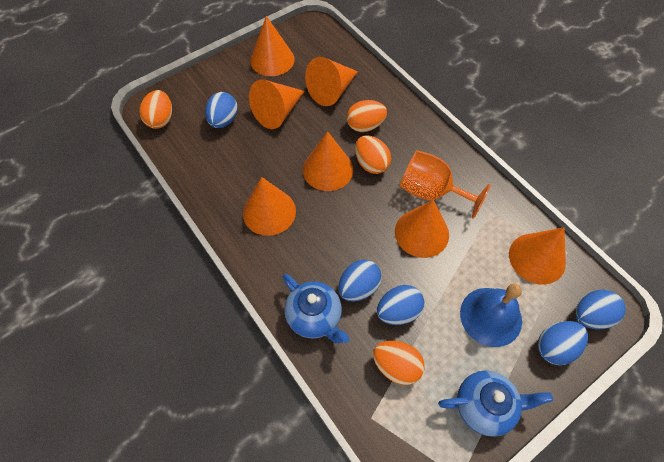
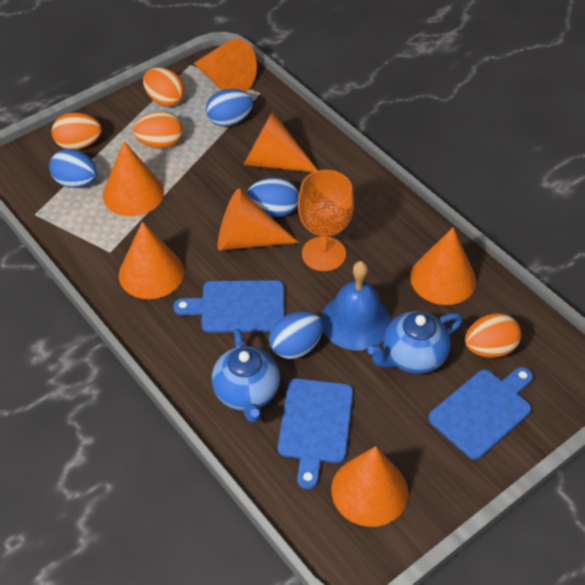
blue cutting board: none = 0 -> [173,280,284,333] [278,378,353,489] [428,367,533,460] = 3
blue egg: [205,92,238,128] [338,259,382,302] [377,285,425,325] [538,321,588,365] [575,290,626,329] = 5 -> [49,149,97,188] [206,89,253,127] [247,177,299,217] [269,311,323,359] = 4

